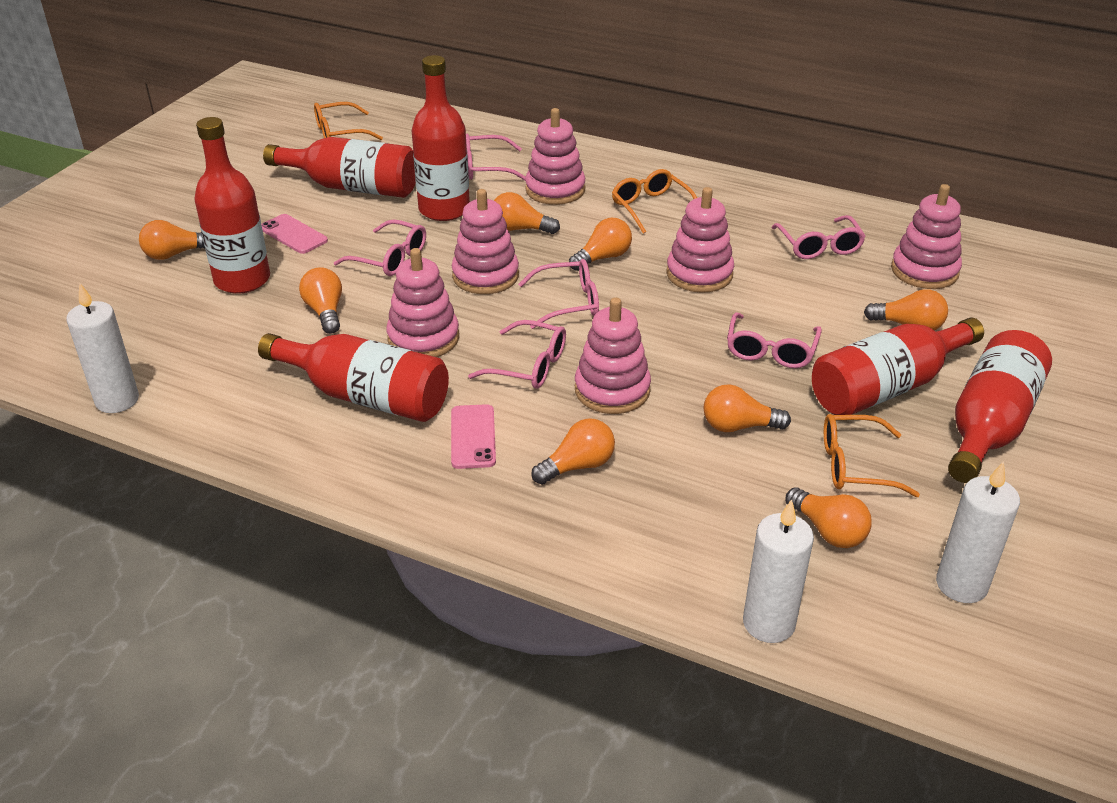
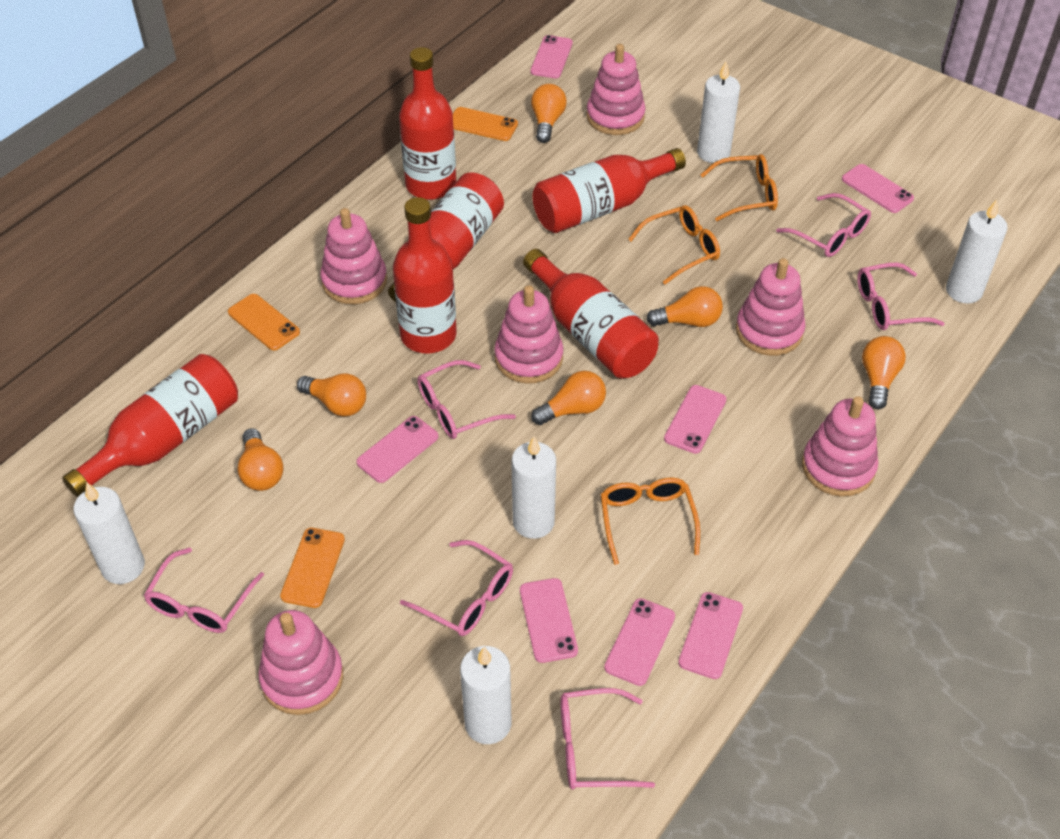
orange light bulb: [139,220,205,260] [299,267,342,334] [494,192,560,234] [531,418,615,485] [569,218,632,271] [704,384,791,432] [785,487,872,548] [864,289,948,330] = 8 -> [237,428,284,491] [297,373,366,416] [531,84,567,143] [531,371,606,425] [646,286,723,327] [862,336,906,409] = 6
orange phone: none = 0 -> [228,294,300,350] [280,528,345,608] [453,107,518,141] = 3
pink phone: [261,214,328,254] [451,404,496,469] = 2 -> [356,416,438,483] [520,578,578,663] [530,35,573,78] [604,598,675,686] [664,385,727,454] [678,592,743,679] [842,164,914,213] = 7
white candle: [66,283,139,413] [743,499,814,643] [936,461,1020,603] = 3 -> [73,482,145,584] [460,646,512,744] [511,436,556,539] [697,62,740,163] [946,200,1008,304] = 5

